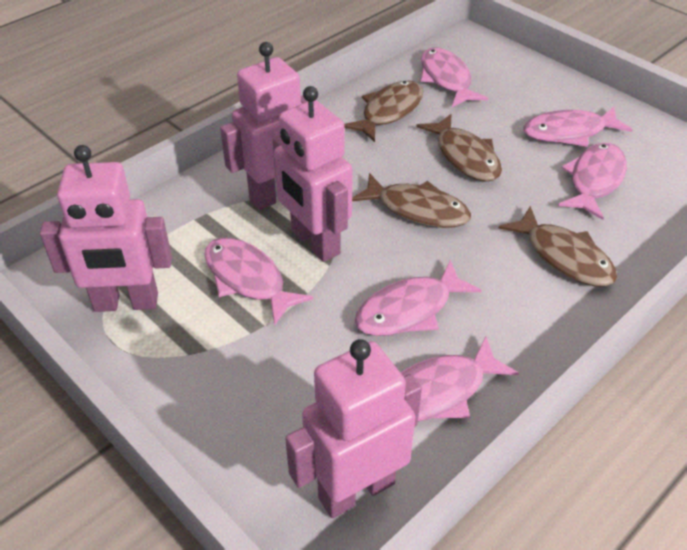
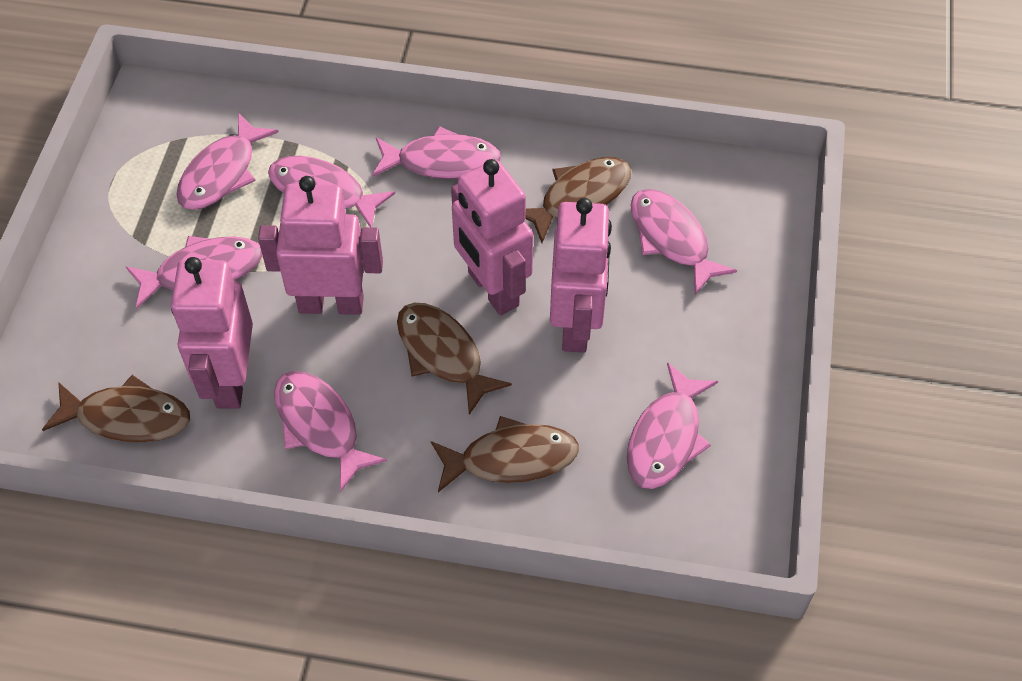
pink fish: [204,238,313,326] [355,260,482,336] [401,336,519,421] [421,48,488,107] [523,107,633,147] [558,143,627,220] = 6 -> [126,236,262,309] [176,113,279,210] [268,156,395,227] [274,371,387,492] [372,126,501,179] [627,362,718,489] [631,189,737,295] = 7

